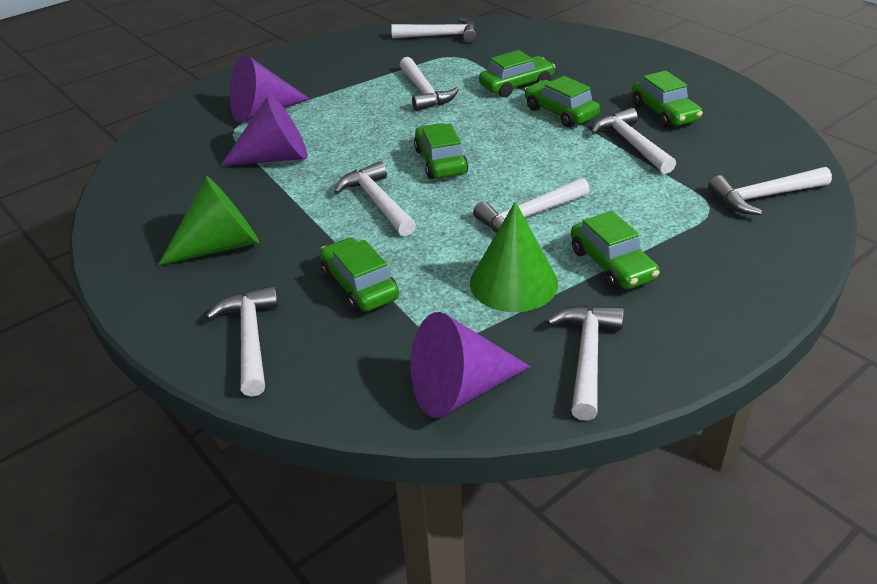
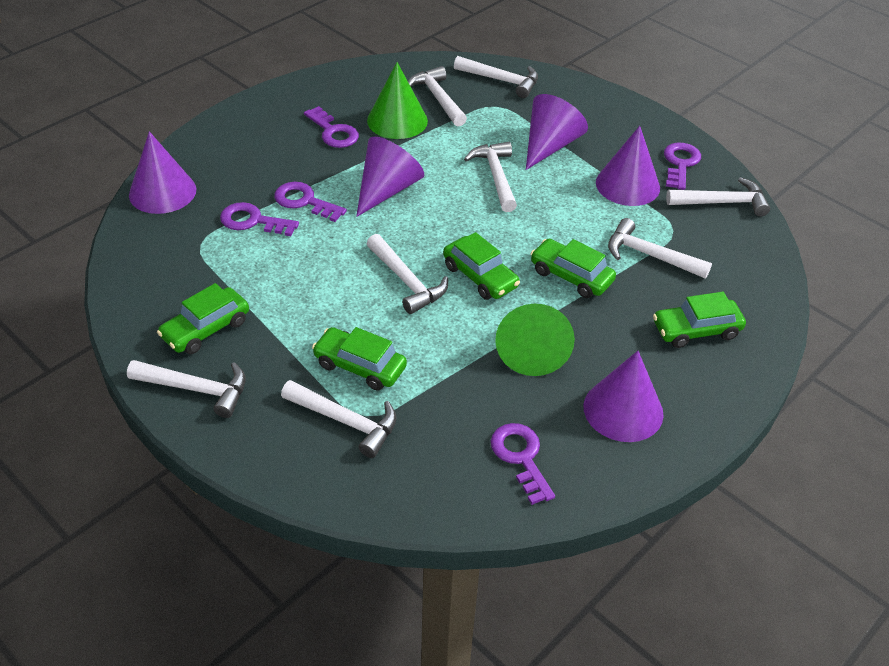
green car: [320,237,399,312] [414,123,468,179] [479,50,555,97] [524,76,600,127] [571,211,660,290] [632,70,703,128] = 6 -> [157,283,249,354] [312,327,407,390] [443,232,520,300] [530,239,616,298] [653,292,746,348] = 5
purple cone: [221,94,308,166] [230,55,309,123] [411,312,531,418] = 3 -> [129,131,196,214] [356,137,424,217] [526,94,588,170] [583,351,664,442] [596,126,660,206] = 5
purple key: none = 0 -> [220,202,299,236] [274,182,347,222] [304,106,359,148] [490,423,555,505] [664,143,701,190] = 5

